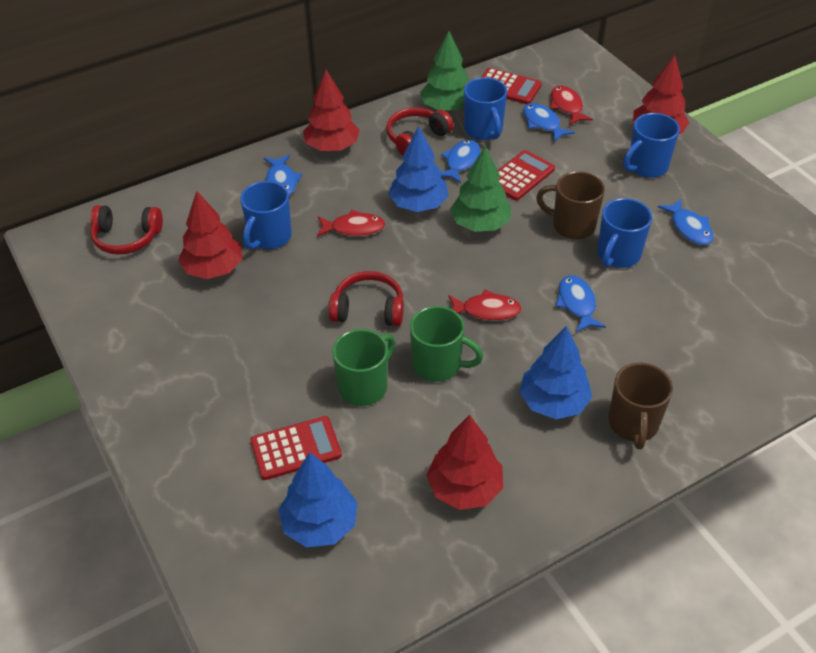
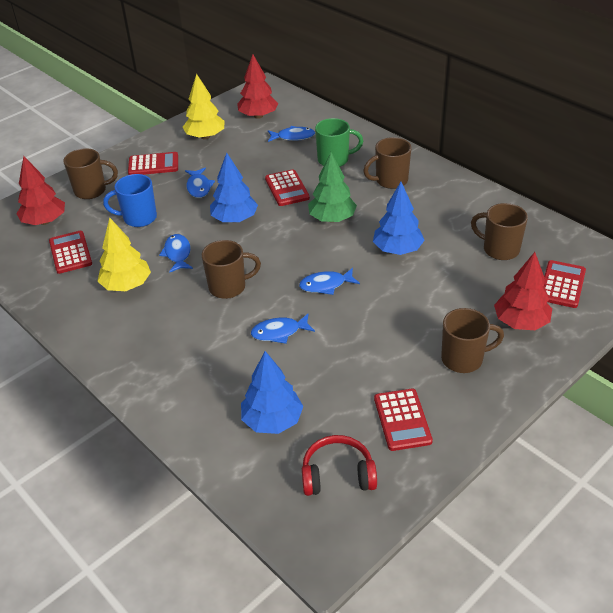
blue mug: [240,181,292,250] [464,77,507,140] [597,198,652,268] [623,113,680,178] = 4 -> [103,174,157,227] = 1
brown mug: [536,171,605,239] [609,363,673,449] = 2 -> [63,148,118,199] [202,240,261,299] [363,137,412,189] [441,308,504,373] [471,203,528,260] = 5
green mug: [332,329,395,406] [410,306,483,382] = 2 -> [315,118,363,167] = 1
green tree: [420,31,469,112] [450,146,511,232] = 2 -> [308,152,357,222] = 1
red calculator: [250,416,342,480] [481,68,542,104] [498,150,555,201] = 3 -> [49,231,92,274] [128,152,178,175] [265,169,310,206] [374,389,433,451] [544,260,586,308] = 5
red fish: [317,210,385,237] [448,290,522,321] [550,86,593,125] = 3 -> none = 0
red headphones: [90,205,163,255] [329,271,404,326] [386,107,453,155] = 3 -> [302,435,377,496] = 1
red tree: [178,191,242,279] [303,70,360,151] [426,415,503,510] [633,55,689,134] = 4 -> [16,156,65,225] [237,54,278,119] [494,252,552,330] = 3
yellow tree: none = 0 -> [97,218,151,291] [182,73,225,139] = 2

